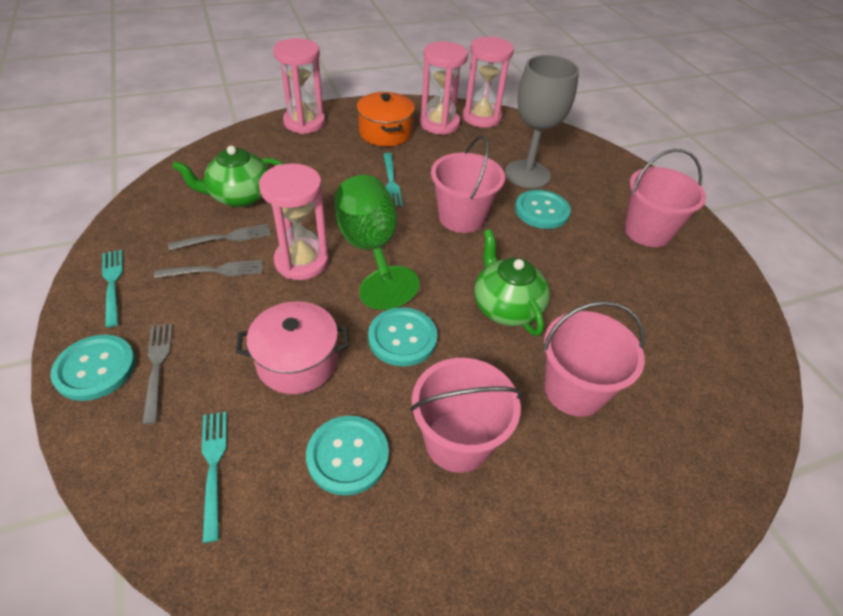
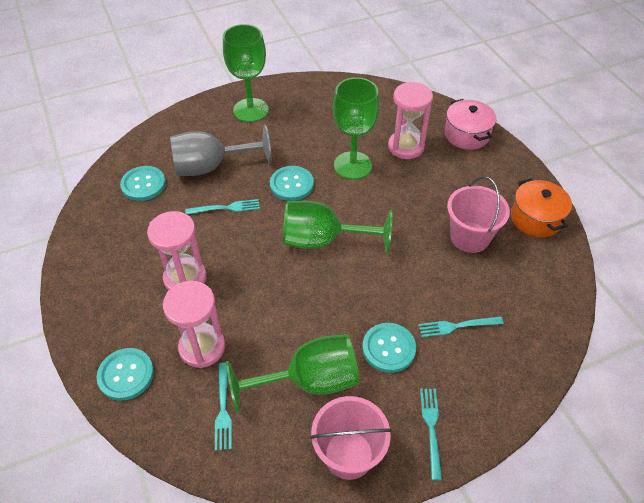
green goblet: [334,175,420,310] = 1 -> [223,24,269,122] [226,334,359,413] [283,201,392,253] [333,77,379,180] = 4
green teapot: [172,146,284,207] [474,229,550,336] = 2 -> none = 0
grey fork: [142,324,173,425] [154,260,263,278] [168,224,271,250] = 3 -> none = 0
pink bucket: [410,358,523,473] [431,135,505,233] [543,301,645,417] [624,149,706,247] = 4 -> [310,396,392,480] [447,176,510,253] = 2
pink hourglass: [259,163,329,280] [273,38,325,134] [420,42,468,135] [463,36,514,128] = 4 -> [147,211,207,290] [163,281,225,368] [388,82,433,159] = 3
turquoise fork: [102,250,123,327] [201,412,227,543] [383,153,402,206] = 3 -> [185,199,260,214] [215,362,232,451] [418,316,504,337] [420,389,442,480] = 4

